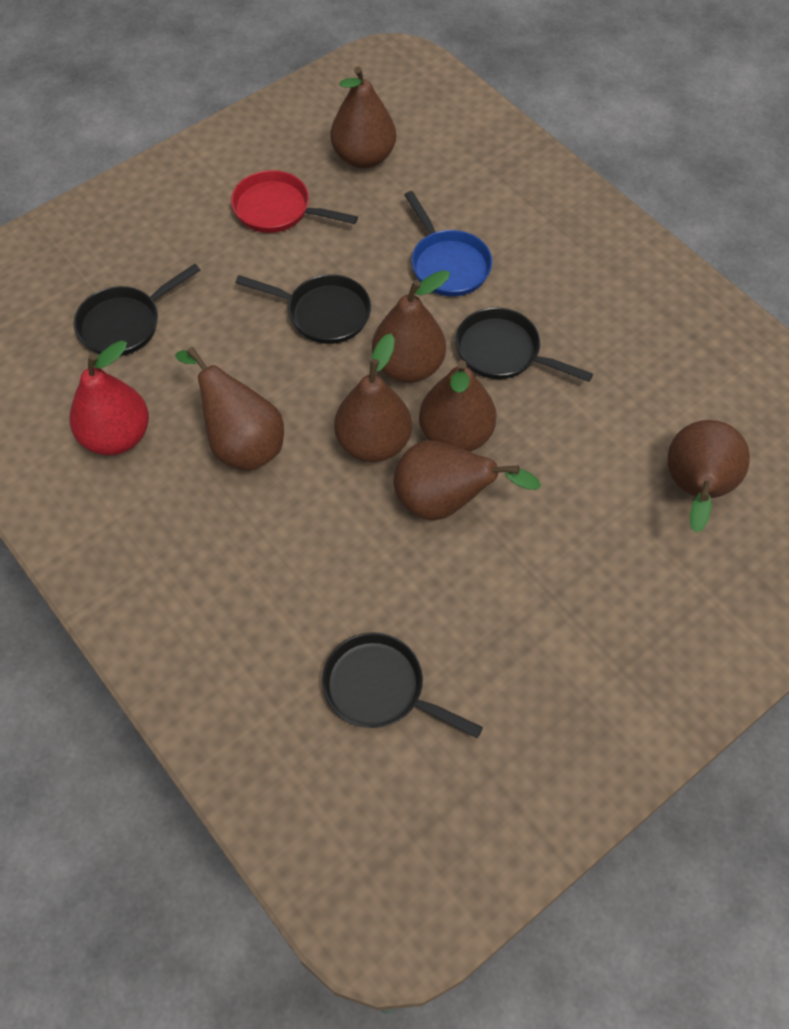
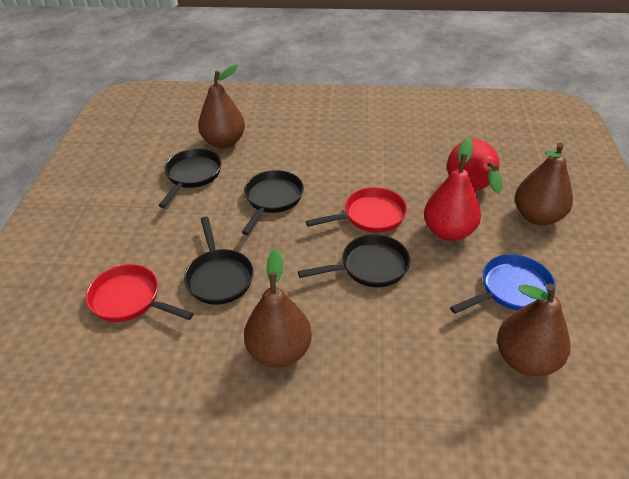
brown pear: [175,347,284,471] [330,67,396,168] [334,334,412,462] [372,270,450,383] [394,440,541,520] [419,360,497,451] [668,420,750,533] = 7 -> [198,65,245,148] [244,248,312,368] [497,284,570,376] [515,143,573,225] = 4
red pan: [231,170,358,233] = 1 -> [86,264,194,322] [306,187,407,233] = 2
red pear: [70,340,149,455] = 1 -> [424,138,481,241] [447,139,503,193] = 2

